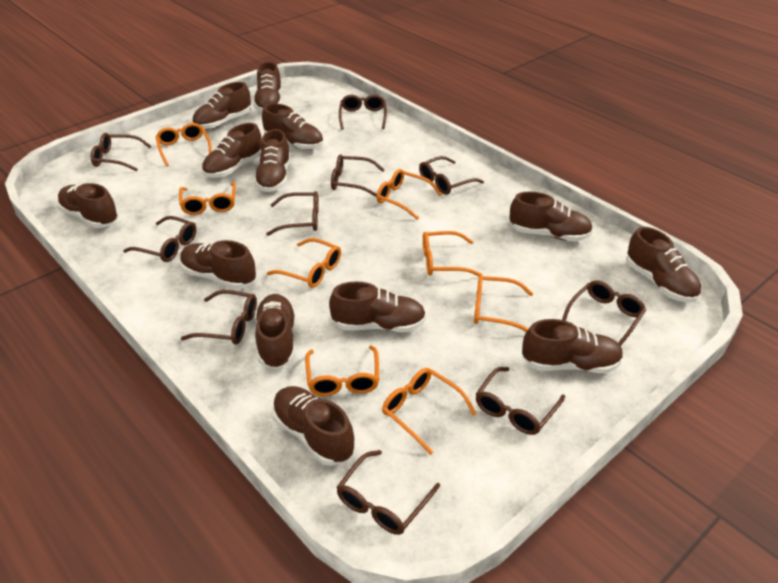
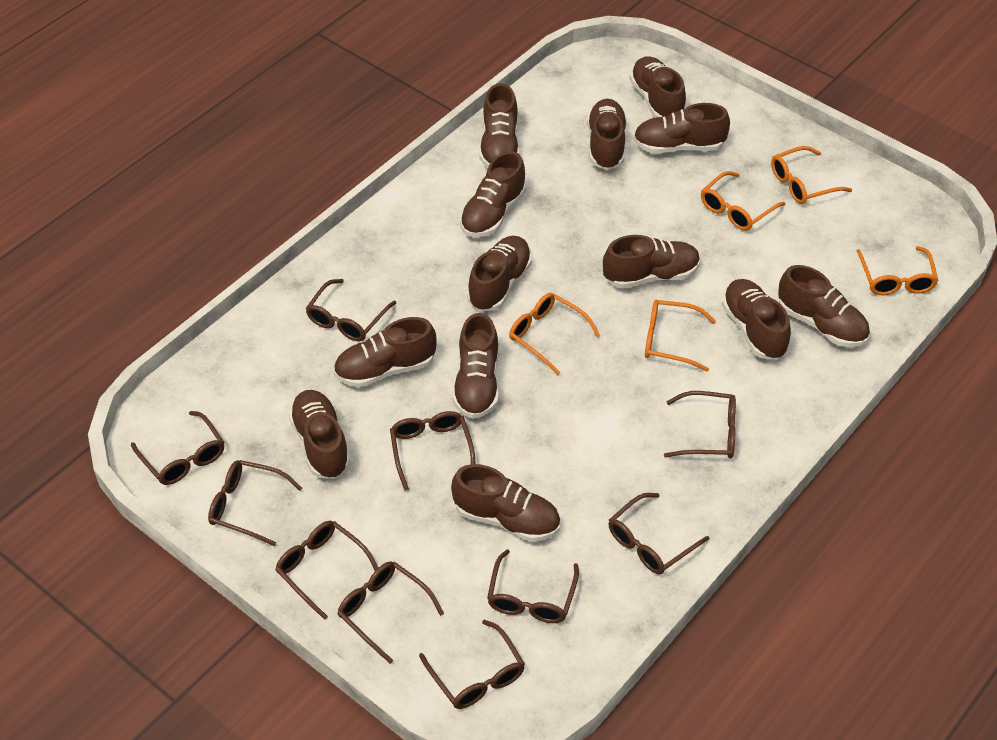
orange glasses: [156,123,212,166] [179,182,236,215] [267,238,341,288] [305,345,379,396] [376,169,442,220] [382,368,476,455] [423,231,482,276] [474,276,533,332] = 8 -> [509,293,600,375] [645,300,716,372] [701,171,785,231] [771,146,852,204] [857,246,939,295] = 5

